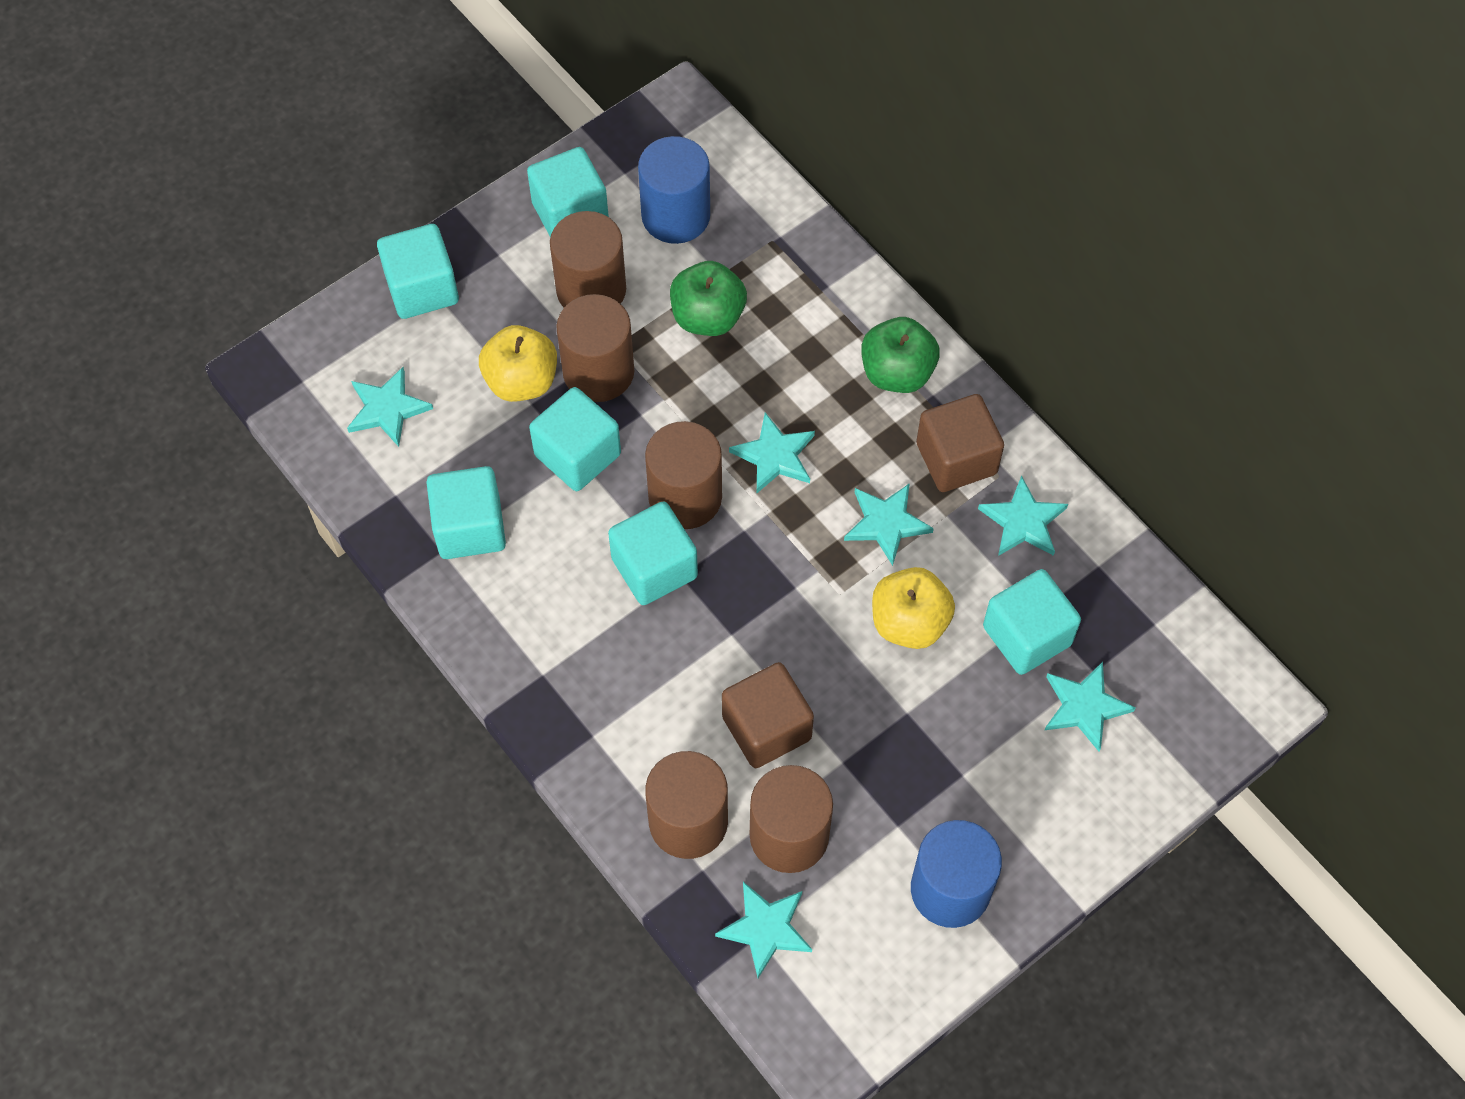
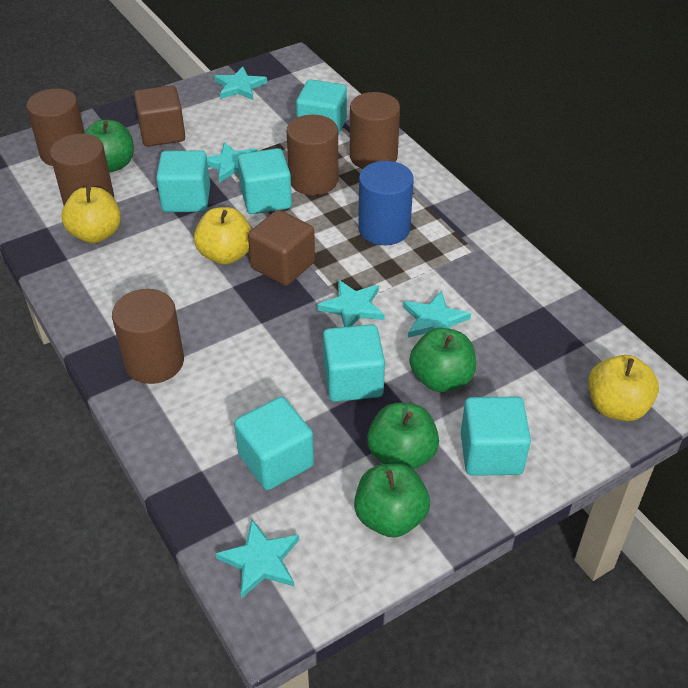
blue cylinder: [638,136,710,244] [911,820,1002,928] = 2 -> [358,161,414,245] = 1
green apple: [670,261,747,336] [862,317,940,393] = 2 -> [84,120,134,172] [354,464,430,538] [367,403,439,470] [409,328,476,392] = 4
turquoise star: [347,367,433,447] [715,882,812,978] [729,412,815,493] [844,483,934,566] [978,475,1068,556] [1045,662,1136,752] = 6 -> [207,142,257,183] [214,67,267,100] [215,519,299,599] [317,280,385,327] [403,291,471,337] = 5
yellow apple: [479,325,557,402] [872,567,955,649] = 2 -> [61,187,121,243] [194,207,252,265] [588,355,659,421] = 3

